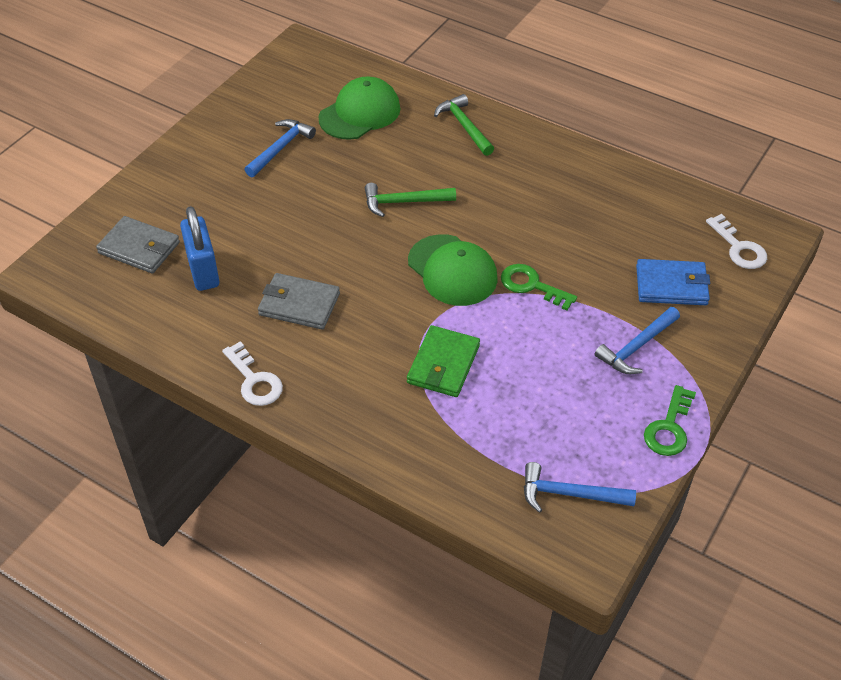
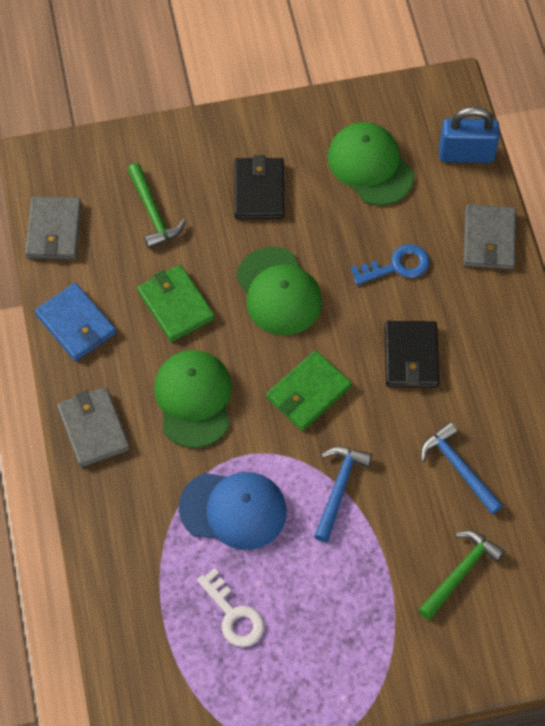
black wallet: none = 0 -> [234,155,284,219] [385,321,439,387] = 2
blue cap: none = 0 -> [179,472,287,550] = 1
blue hammer: [244,119,316,177] [524,462,636,513] [595,307,680,374] = 3 -> [314,446,372,542] [421,422,503,514] = 2
blue key: none = 0 -> [351,244,430,285] = 1
green cap: [318,76,400,140] [408,234,498,306] = 2 -> [154,350,232,448] [236,247,322,335] [328,122,414,206] = 3
green key: [501,264,577,311] [644,385,696,456] = 2 -> none = 0
green wallet: [407,325,480,397] = 1 -> [137,265,215,342] [266,350,352,431] = 2
grey wallet: [96,216,180,273] [258,273,340,330] = 2 -> [25,196,82,260] [57,387,130,467] [463,204,516,270] = 3
white key: [222,341,283,406] [706,214,767,269] = 2 -> [197,568,264,647] = 1

